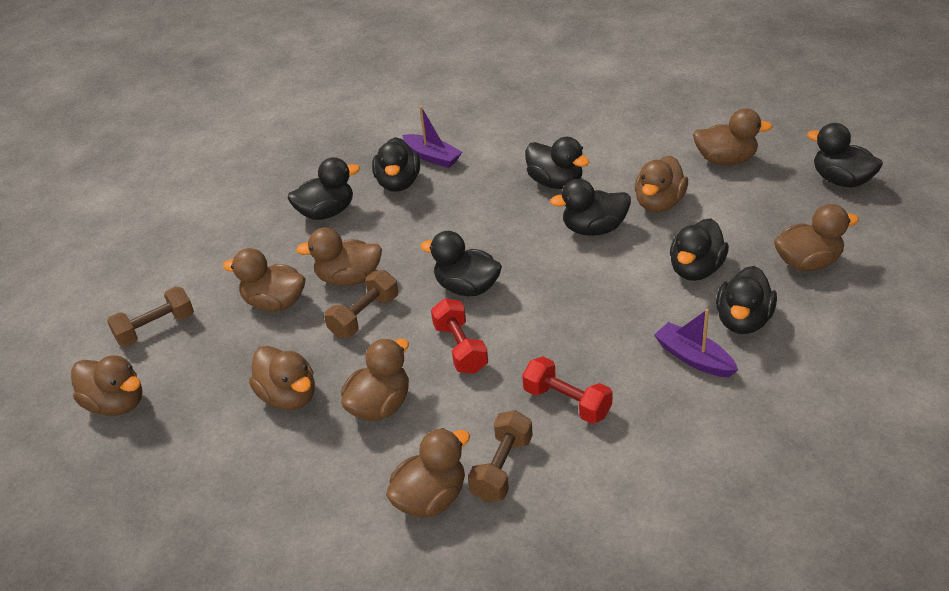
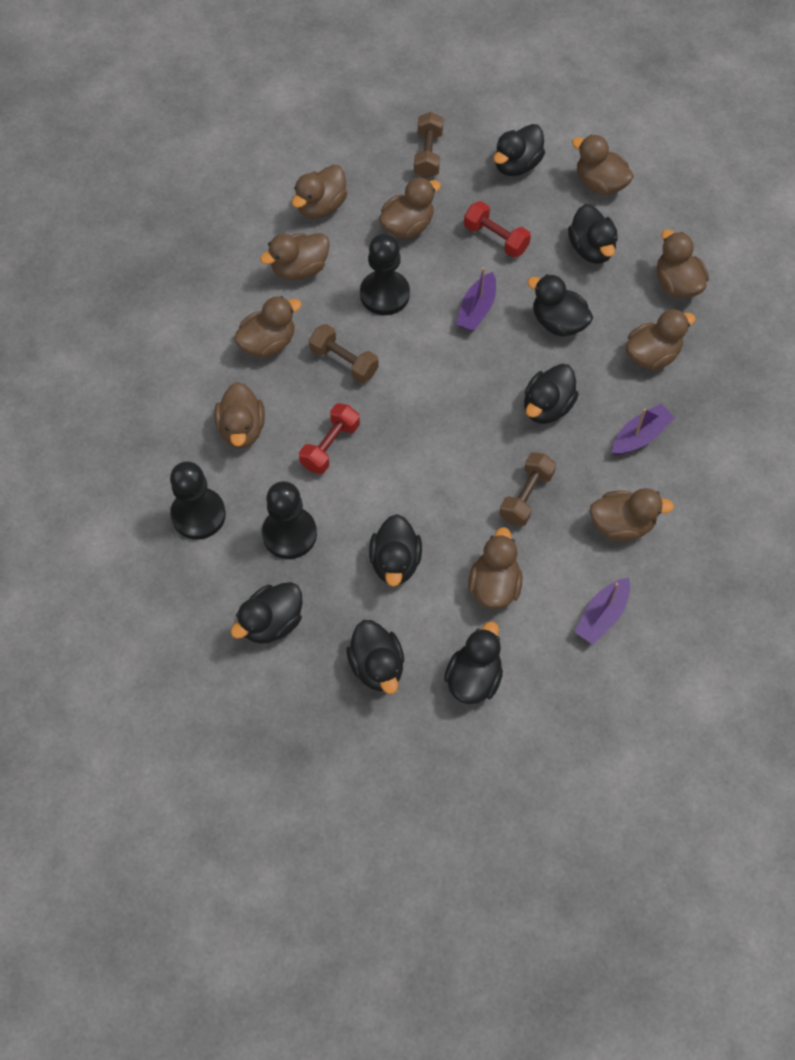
black pawn: none = 0 -> [170,461,226,540] [262,481,317,559] [360,234,410,315] = 3
brown duck: [71,356,142,416] [223,248,306,312] [249,346,315,410] [296,228,382,286] [341,339,409,421] [386,428,470,517] [635,156,688,213] [693,108,773,165] [774,204,859,271] = 9 -> [214,382,265,449] [234,296,302,358] [260,233,330,280] [292,165,347,218] [379,177,441,239] [468,527,523,609] [572,135,634,195] [590,488,674,541] [626,309,696,370] [657,230,709,298] = 10
purple boat: [402,106,462,168] [654,309,738,377] = 2 -> [456,268,496,332] [575,578,630,645] [612,404,675,455] = 3

